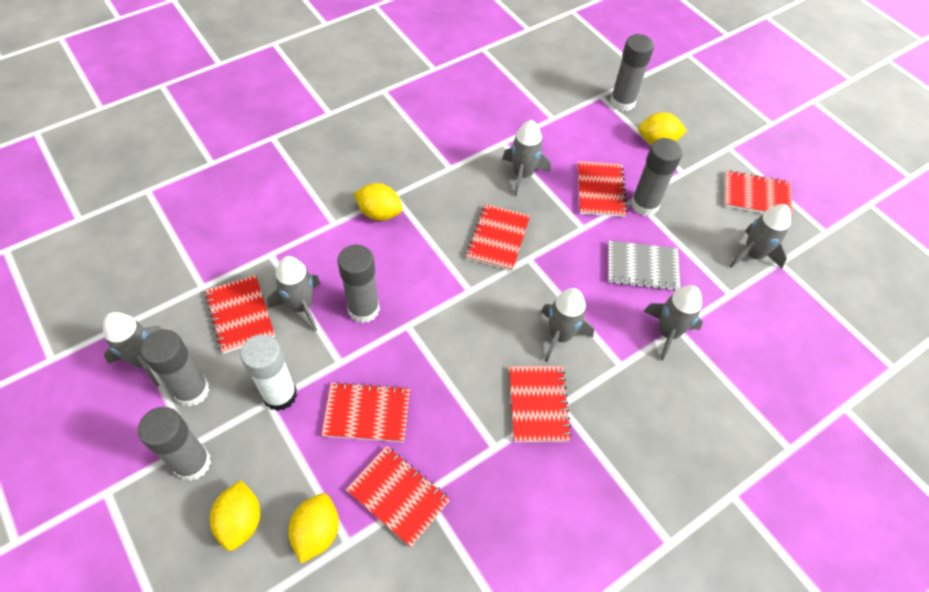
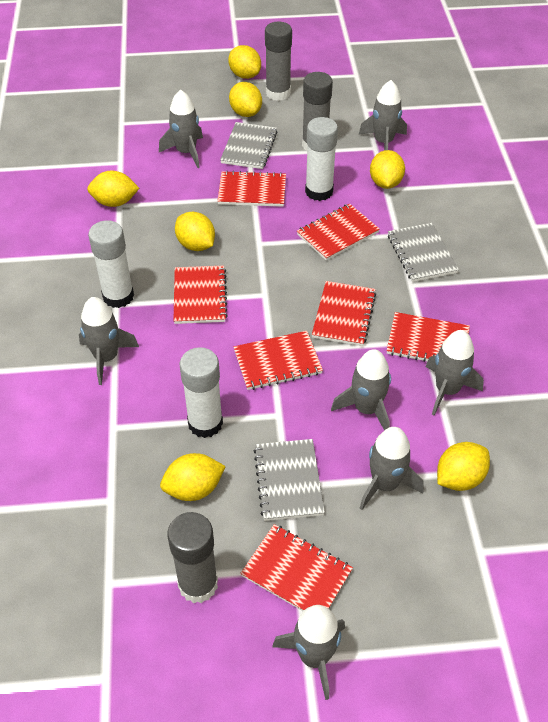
grey glue stick: [138,407,211,481] [141,329,209,407] [337,245,380,323] [610,34,654,111] [631,138,683,216] = 5 -> [168,512,218,603] [265,21,292,101] [302,72,333,151] = 3
grey notebook: [608,241,680,291] = 1 -> [220,122,277,169] [253,439,325,521] [388,223,459,282] = 3
grey rocket: [103,312,163,387] [267,256,321,331] [502,120,551,196] [541,288,594,362] [643,285,703,361] [729,204,791,269] = 6 -> [79,297,139,385] [159,90,203,168] [272,605,345,700] [331,349,391,430] [359,80,407,150] [360,427,423,510] [426,330,484,415] = 7
white glue stick: [240,334,297,411] = 1 -> [88,220,134,308] [179,347,223,438] [305,117,338,201] = 3
yellow lemon: [210,480,261,551] [288,493,339,563] [354,183,403,221] [638,112,687,144] = 4 -> [87,170,139,207] [160,453,226,501] [175,212,215,251] [228,45,261,79] [229,82,262,117] [370,150,405,189] [437,442,490,491] = 7

